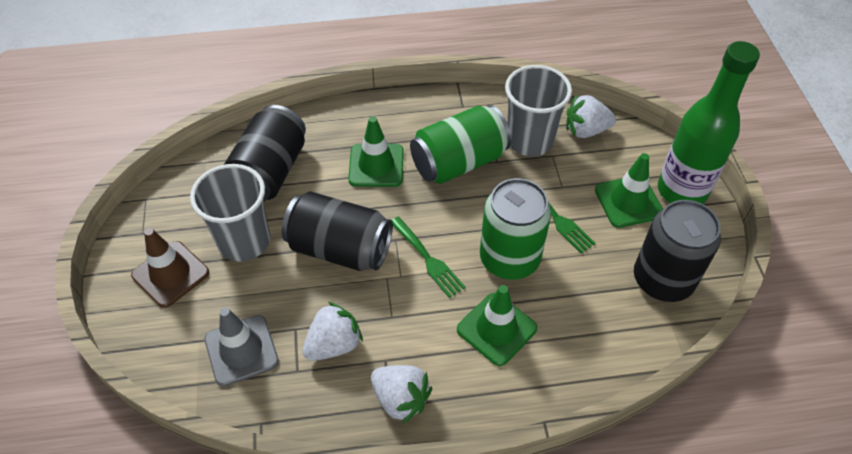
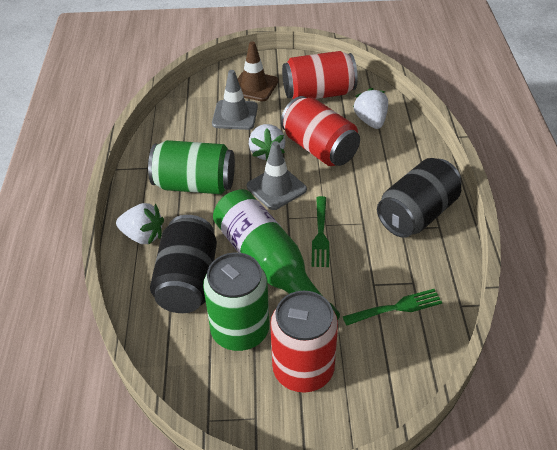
black can: [224,105,306,202] [282,191,393,271] [634,200,721,302] = 3 -> [150,215,217,313] [377,158,462,238] = 2
green traffic cone: [348,116,404,187] [457,285,537,366] [595,153,663,228] = 3 -> none = 0
grey cup: [190,164,270,261] [505,65,572,156] = 2 -> none = 0
grey traffic cone: [204,307,279,387] = 1 -> [212,70,258,130] [247,141,307,210] = 2
red can: none = 0 -> [270,291,338,393] [281,96,360,166] [282,51,358,99] = 3

